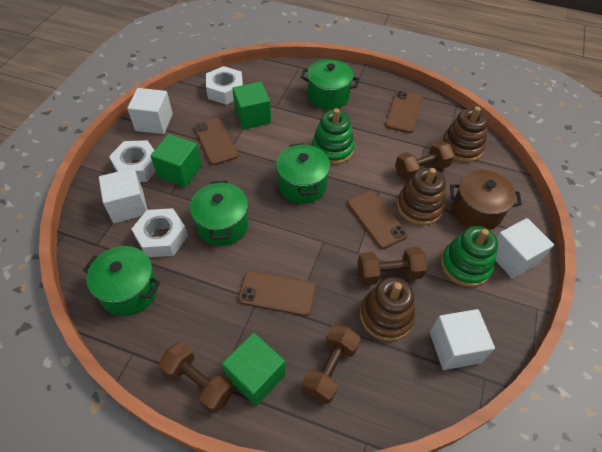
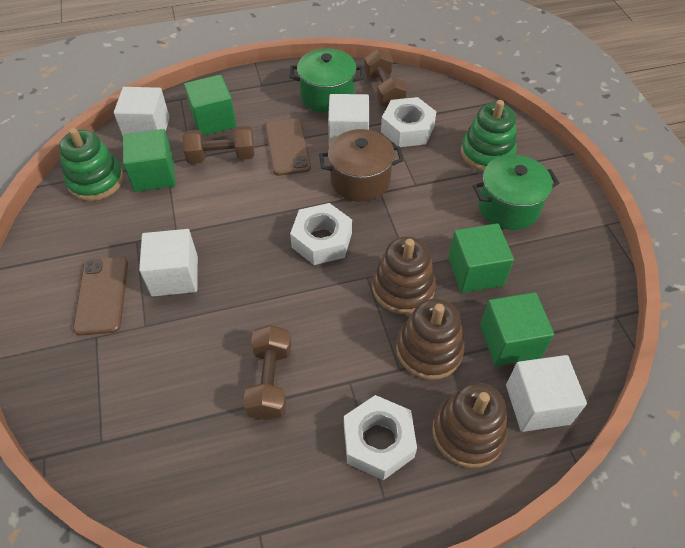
brown dumbbell: [159,342,234,413] [302,324,361,404] [358,247,427,285] [395,141,455,181] = 4 -> [183,126,255,164] [243,325,291,420] [364,49,407,107] = 3
brown phone: [194,118,239,165] [238,271,316,316] [347,190,408,249] [385,91,422,133] = 4 -> [73,257,128,336] [265,118,311,176] = 2
green cube: [150,134,202,187] [222,333,285,406] [232,82,271,130] = 3 -> [123,129,175,192] [184,75,237,136] [448,223,514,293] [480,292,554,366] = 4
green pot: [83,246,160,316] [190,181,249,246] [276,143,330,204] [300,59,359,110] = 4 -> [290,48,364,113] [473,155,559,230] = 2

